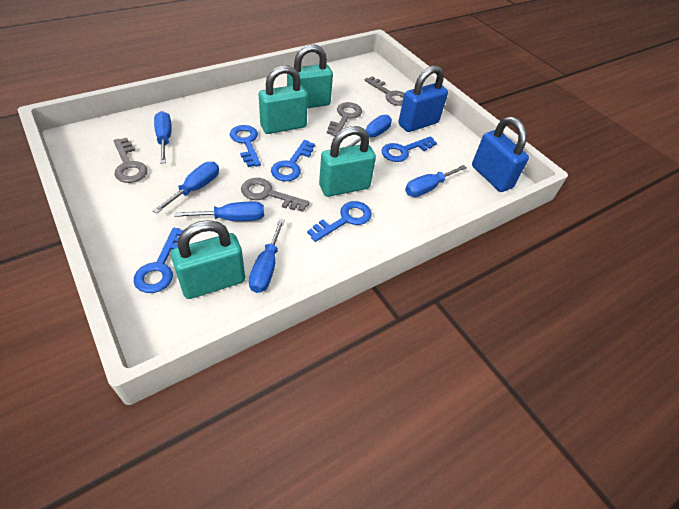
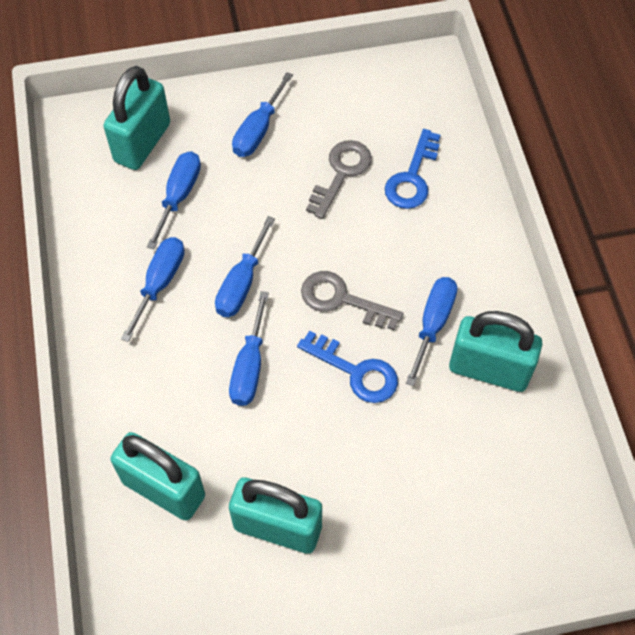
blue key: [134,228,183,293] [230,125,261,167] [271,140,315,181] [307,201,372,242] [381,136,437,162] = 5 -> [297,331,398,403] [385,129,441,209] = 2
blue padlock: [398,66,448,132] [472,117,529,192] = 2 -> none = 0
grey key: [113,138,148,183] [241,178,310,212] [327,102,362,136] [365,76,405,106] = 4 -> [301,271,404,330] [306,140,372,219] = 2

